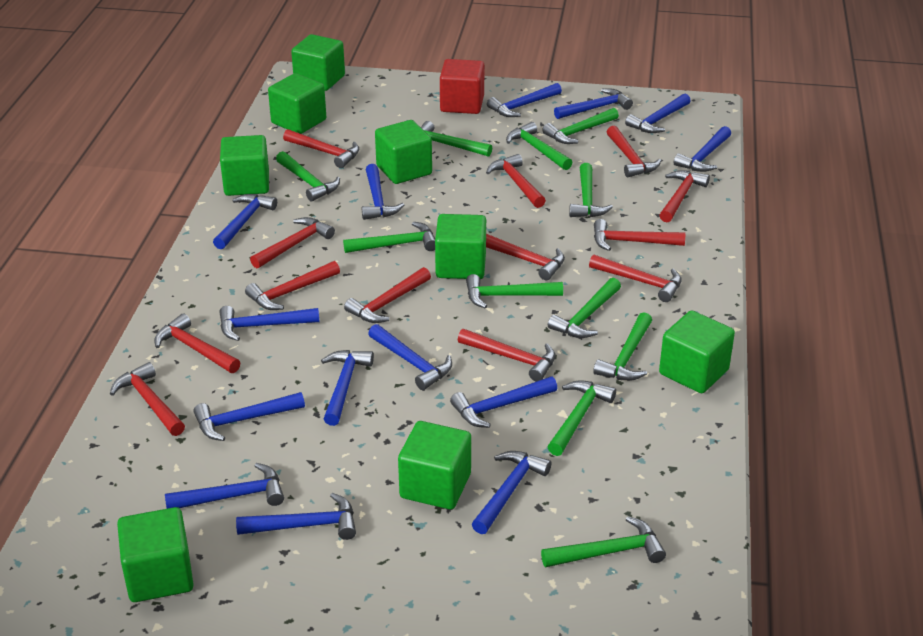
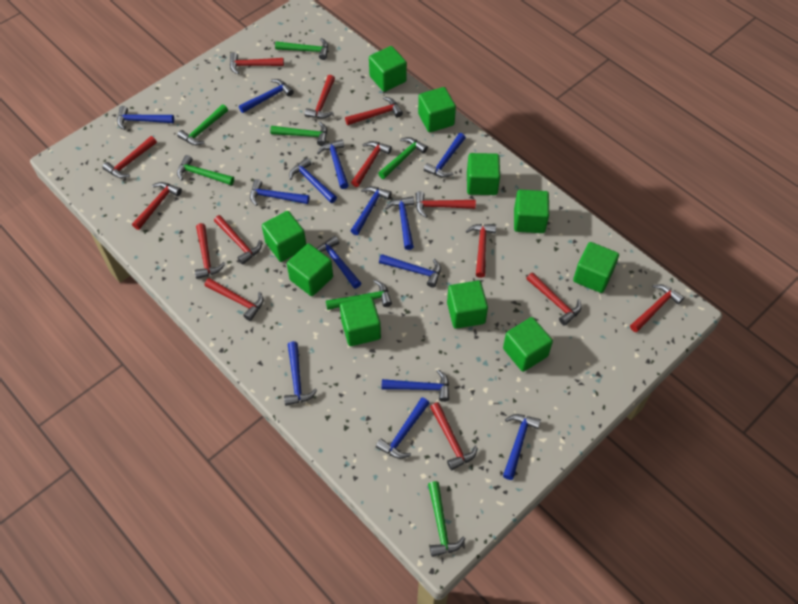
green cube: [117,507,194,602] [220,135,269,196] [268,73,326,134] [291,34,345,91] [375,120,432,184] [398,421,471,509] [435,214,486,279] [659,310,735,393] = 8 -> [262,211,306,262] [287,244,333,296] [340,296,381,346] [369,46,407,92] [418,87,456,132] [447,281,488,329] [467,153,500,195] [503,317,553,372] [514,190,549,233] [573,242,619,293] = 10
green hammer: [276,151,340,202] [343,222,435,253] [421,121,492,157] [466,274,563,309] [506,122,573,170] [541,516,666,567] [542,108,619,144] [548,278,621,338] [548,380,616,456] [569,163,613,217] [593,312,652,381] = 11 -> [177,104,228,145] [177,155,234,185] [270,122,327,146] [275,38,328,60] [326,280,392,310] [378,137,428,179] [428,481,465,557] = 7
red cube: [440,59,485,114] = 1 -> none = 0
red hammer: [110,362,185,436] [154,314,241,373] [245,261,340,310] [250,217,335,268] [283,129,359,168] [344,267,431,323] [458,329,556,381] [486,154,546,208] [486,234,565,280] [589,254,682,302] [594,219,685,251] [607,126,661,177] [660,170,710,222] = 13 -> [102,136,157,178] [132,182,182,230] [194,223,225,279] [204,278,264,321] [214,215,262,265] [230,52,284,74] [304,75,335,118] [345,97,403,125] [351,141,392,187] [416,191,476,217] [430,402,478,470] [466,224,496,278] [526,272,582,326] [630,284,684,332] = 14

